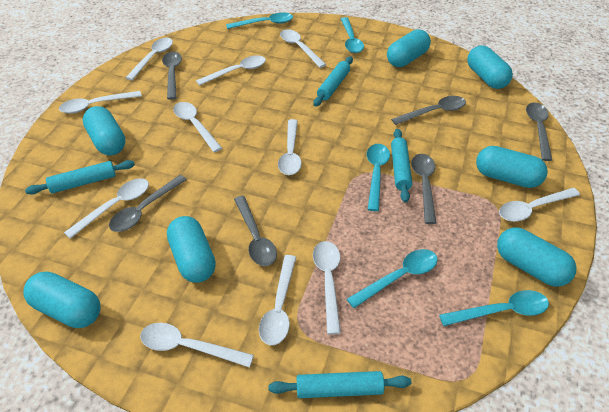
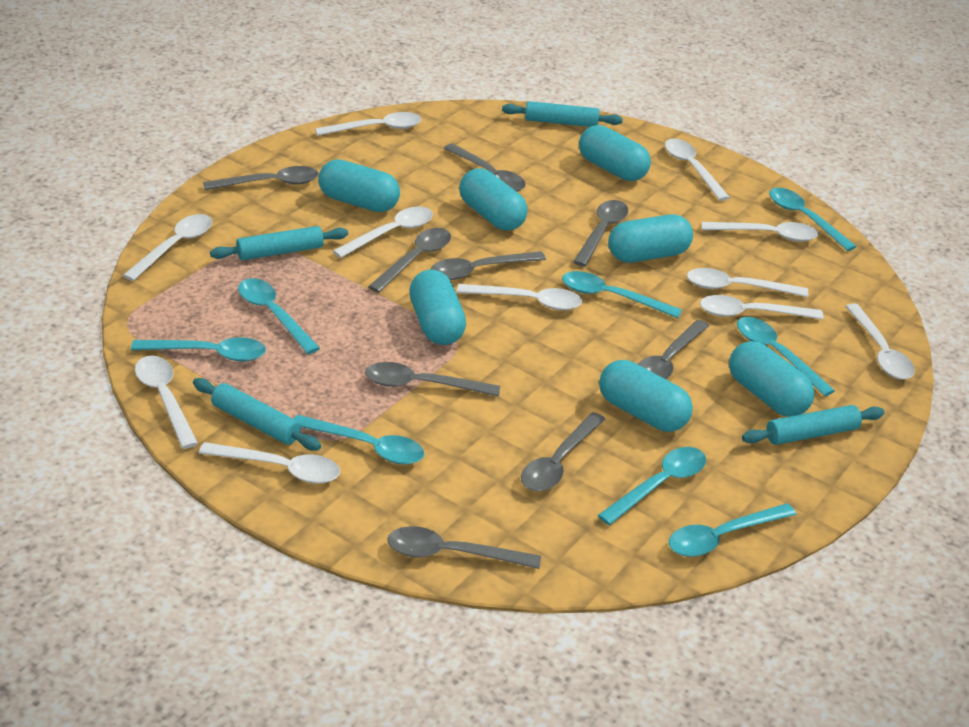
grey spoon: [109,175,187,232] [162,52,182,100] [234,196,277,266] [391,96,466,125] [411,154,436,224] [526,103,552,161] = 6 -> [203,166,318,190] [365,362,500,397] [368,228,451,293] [387,526,541,569] [431,251,546,280] [444,144,526,192] [521,412,605,491] [573,200,628,267] [638,320,709,379] = 9
turquoise spoon: [226,12,293,29] [341,17,364,53] [347,249,438,308] [367,144,390,211] [439,290,549,326] = 5 -> [131,337,266,361] [238,278,320,354] [294,415,425,465] [562,271,682,318] [598,447,706,525] [669,503,796,557] [737,317,835,397] [769,188,857,251] = 8

